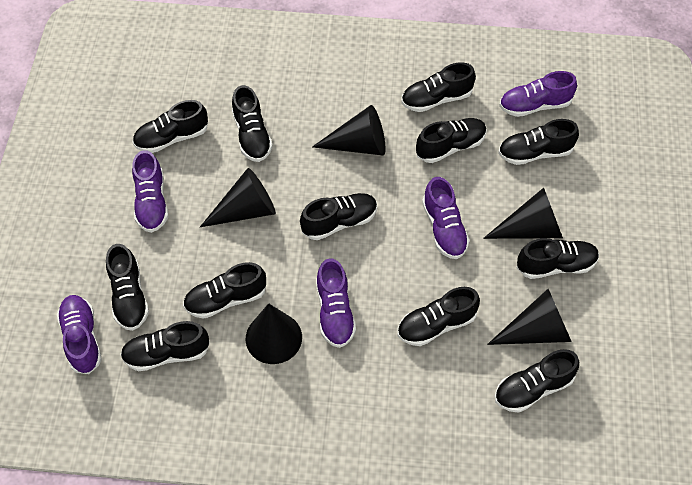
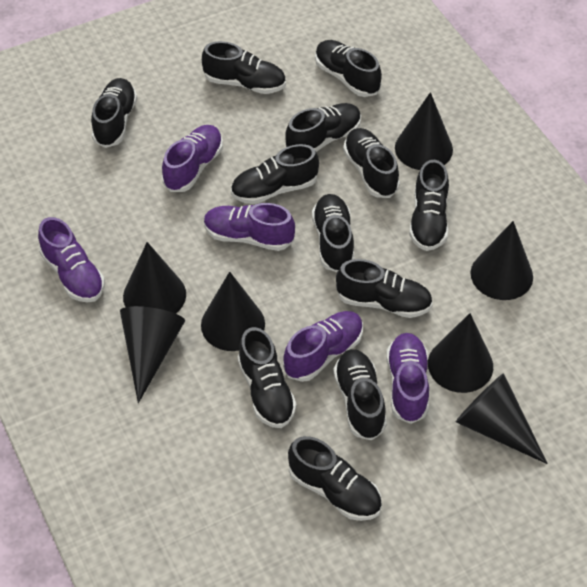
black cone: [200,168,276,227] [246,303,302,364] [312,105,385,155] [483,188,563,239] [487,289,572,345] = 5 -> [120,306,185,403] [123,242,186,314] [201,272,265,351] [395,92,453,170] [428,313,493,393] [456,373,548,464] [471,221,533,300] = 7

